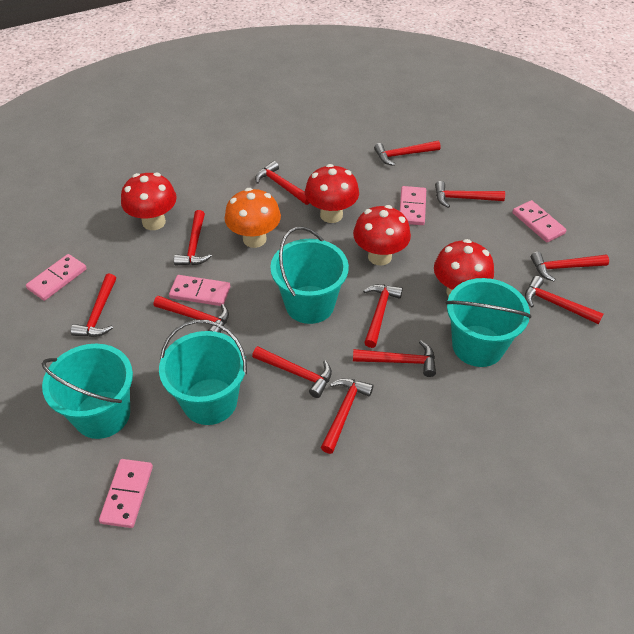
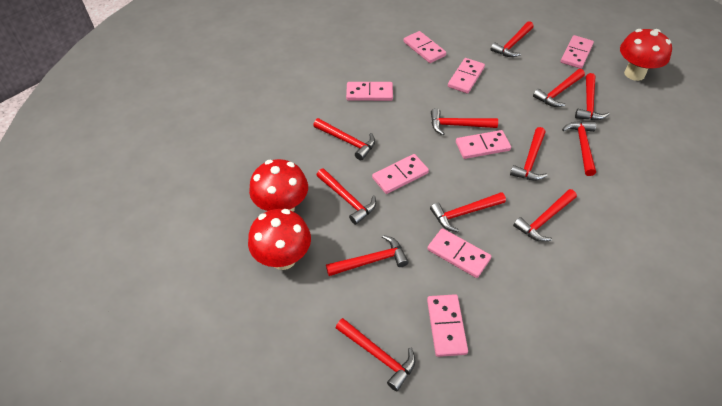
orange mushroom: [225,188,281,248] = 1 -> none = 0
pink domino: [26,254,87,301] [99,459,153,528] [169,275,230,306] [400,186,426,225] [512,200,567,242] = 5 -> [346,82,393,101] [372,154,429,194] [404,31,446,63] [427,228,491,278] [427,294,468,357] [448,58,485,93] [456,130,511,159] [561,35,594,69] = 8
red mushroom: [121,173,177,230] [305,164,359,223] [353,205,411,266] [434,239,494,297] = 4 -> [248,209,311,270] [249,159,308,212] [620,29,672,81] = 3
turquoise bucket: [42,344,133,439] [159,320,247,425] [270,227,349,324] [445,278,532,367] = 4 -> none = 0

